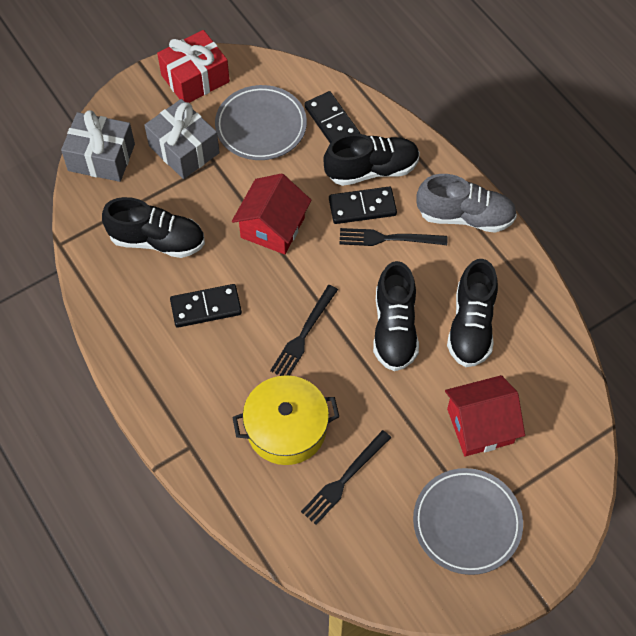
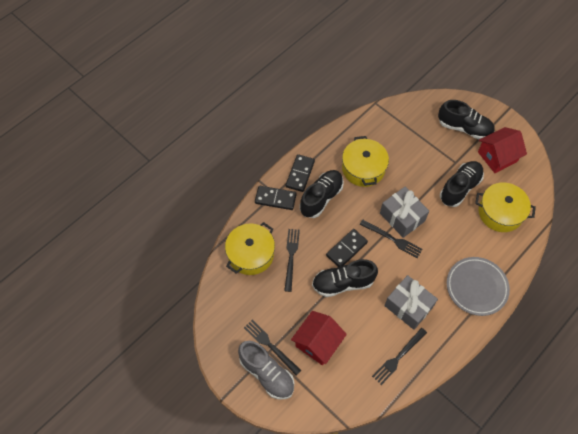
black fork: [270,285,338,376] [301,430,391,525] [339,228,447,246] = 3 -> [244,320,301,376] [284,229,300,292] [360,220,423,258] [372,328,427,385] = 4
grey plate: [215,85,307,160] [413,468,523,575] = 2 -> [447,257,510,316] = 1
red gift: [157,30,230,103] = 1 -> none = 0
yellow pot: [232,375,339,465] = 1 -> [225,222,275,275] [342,136,389,187] [475,183,536,232] = 3

